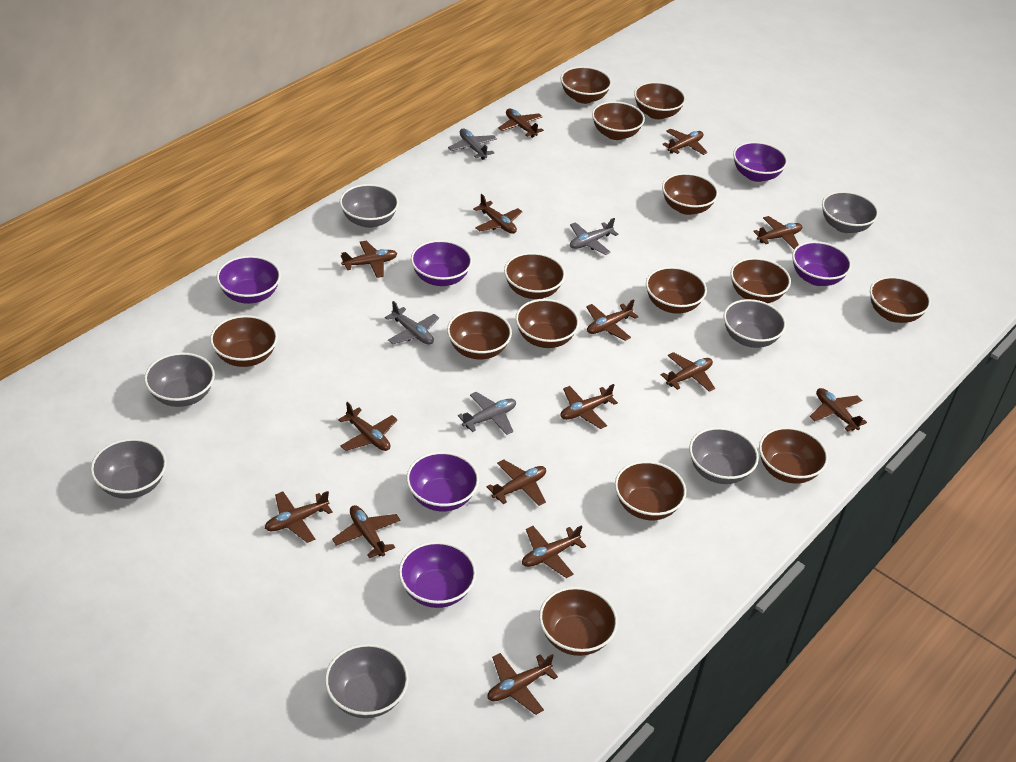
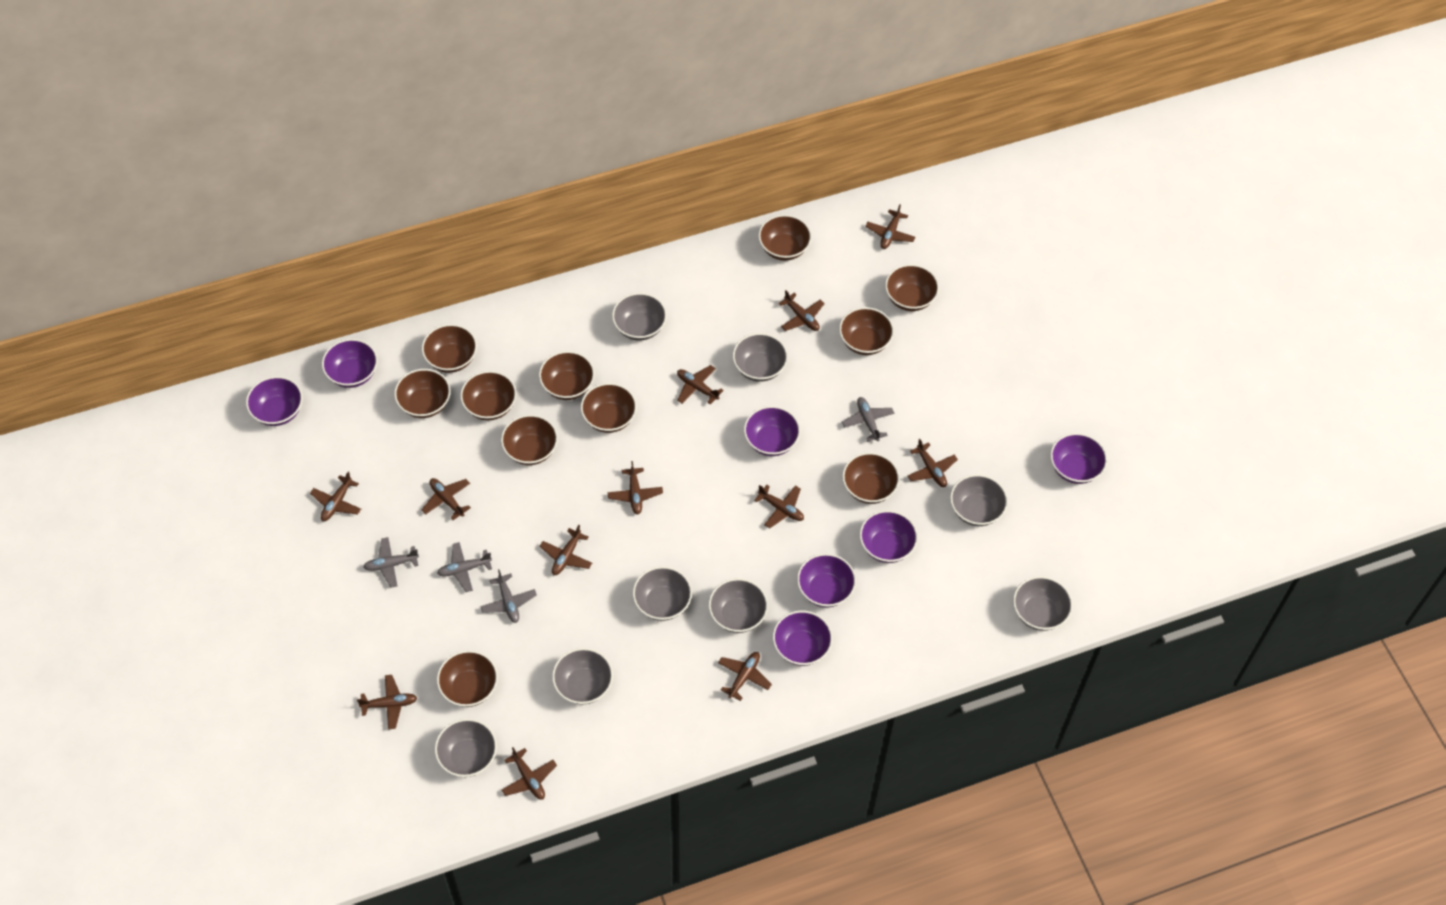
brown bowl: [210,315,278,367] [447,309,512,359] [504,253,565,299] [516,299,579,348] [539,587,618,656] [561,66,612,104] [592,101,645,140] [615,461,686,520] [634,82,686,119] [646,267,707,314] [662,173,718,215] [731,258,791,303] [759,427,828,484] [870,276,931,323] = 14 -> [394,369,451,418] [422,324,477,373] [437,650,498,707] [460,371,517,420] [501,415,558,465] [539,351,595,400] [581,383,637,433] [758,215,812,261] [839,307,894,355] [842,452,900,504] [885,264,939,311] = 11
brown plane: [265,491,333,543] [332,505,401,558] [338,402,398,451] [341,241,397,278] [473,194,522,234] [487,459,546,506] [487,653,558,715] [498,108,544,138] [522,525,586,578] [560,384,618,429] [586,299,638,341] [661,352,715,392] [662,129,708,155] [753,216,802,249] [810,388,867,431] = 15 -> [310,472,361,521] [357,675,417,730] [421,478,471,520] [502,747,557,800] [540,525,592,575] [608,461,663,514] [677,365,724,405] [718,652,772,701] [754,485,804,528] [779,290,825,331] [865,204,915,249] [908,439,958,487] = 12
grey bowl: [91,438,167,499] [144,352,215,407] [325,644,409,718] [340,184,399,228] [689,427,759,484] [724,299,786,348] [822,191,879,233] = 7 -> [435,719,497,777] [552,648,613,705] [612,293,667,341] [633,566,692,621] [708,578,768,633] [733,333,788,382] [950,474,1008,526] [1013,576,1073,631] = 8
purple bowl: [217,256,281,304] [399,541,476,608] [406,452,479,511] [411,240,472,286] [733,142,788,182] [792,241,852,286] = 6 -> [246,376,303,426] [322,339,378,388] [744,406,800,456] [773,610,833,666] [797,553,856,608] [860,510,918,563] [1050,433,1107,484] = 7

